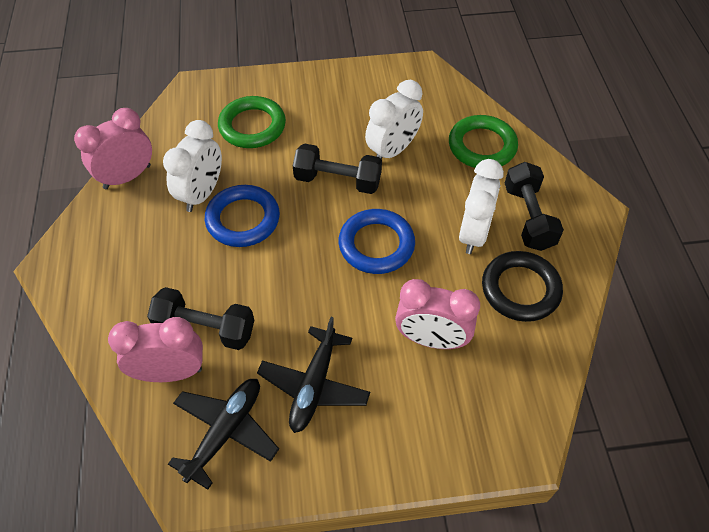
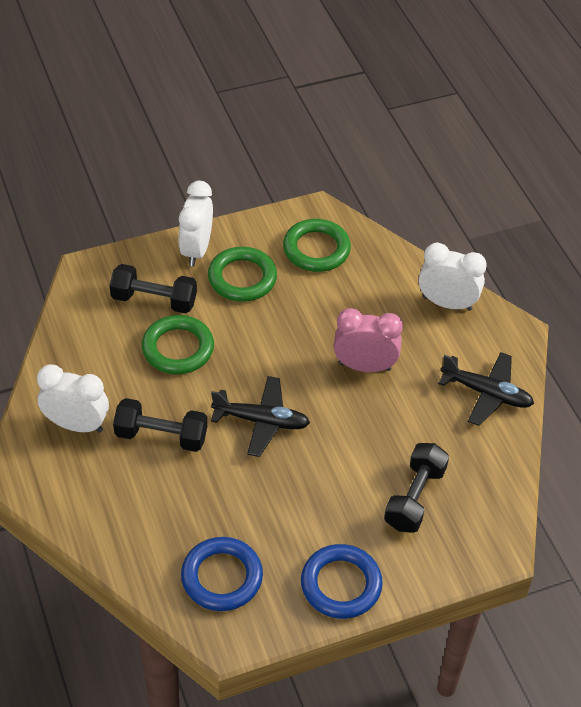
black ring: [482,251,563,322] = 1 -> none = 0
green ring: [218,96,286,148] [449,115,518,168] = 2 -> [142,315,214,374] [208,247,277,302] [283,219,351,272] = 3
pink clock: [74,108,152,189] [108,317,203,382] [395,279,480,349] = 3 -> [333,308,403,372] = 1

